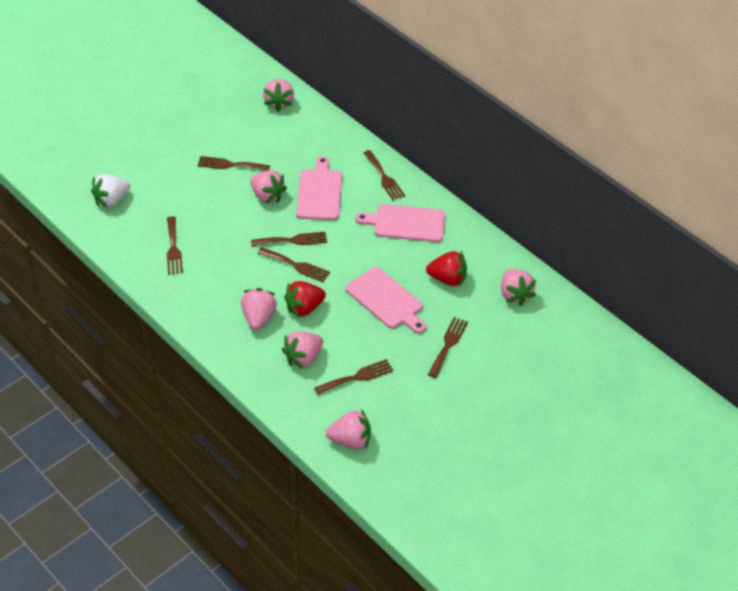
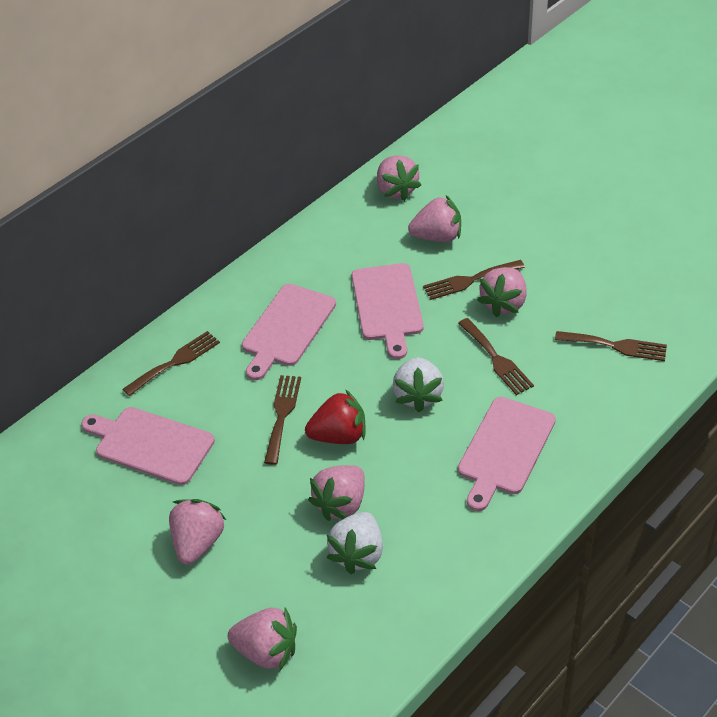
brown fork: [167,216,183,274] [198,156,270,171] [251,232,327,246] [258,247,330,282] [314,359,394,395] [363,150,405,200] [428,317,468,378] = 7 -> [123,331,220,396] [264,375,301,465] [423,260,525,300] [458,318,534,395] [555,331,667,361] = 5
pink cutting board: [296,156,342,220] [346,267,426,333] [355,204,445,242] = 3 -> [81,407,215,485] [242,284,336,380] [352,263,424,359] [458,397,556,511] = 4
red strawberry: [284,281,326,317] [426,251,467,286] = 2 -> [305,389,365,444] = 1
white strawberry: [91,174,130,208] = 1 -> [326,512,383,574] [393,357,444,412] = 2

